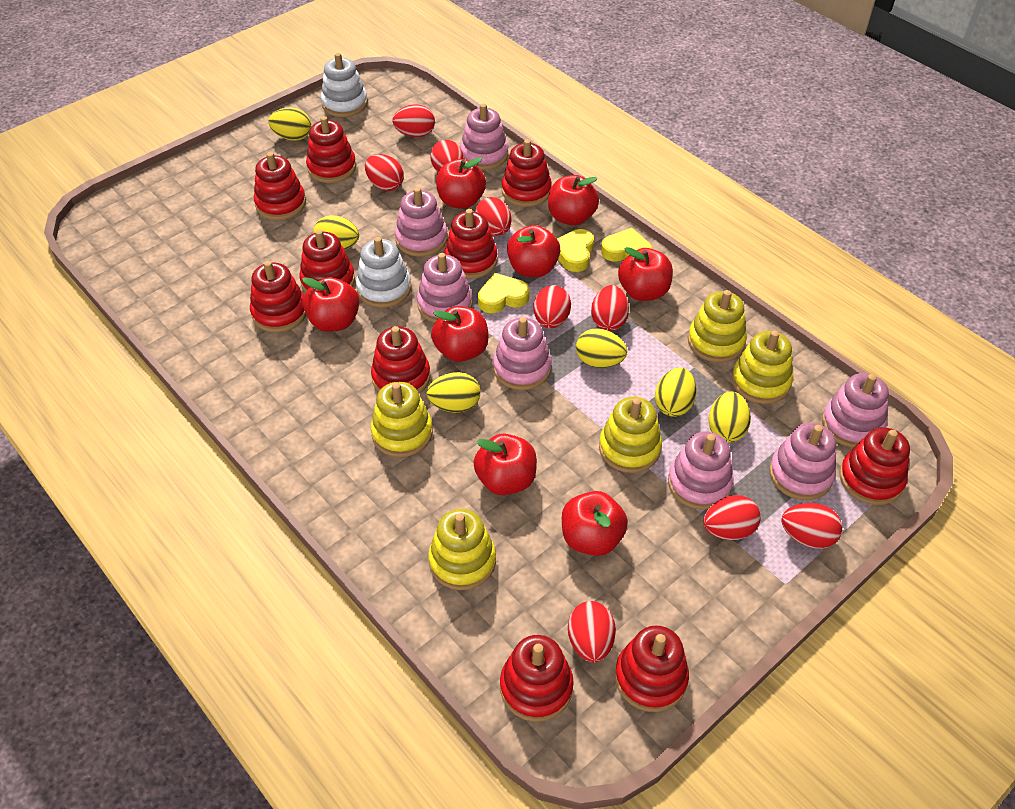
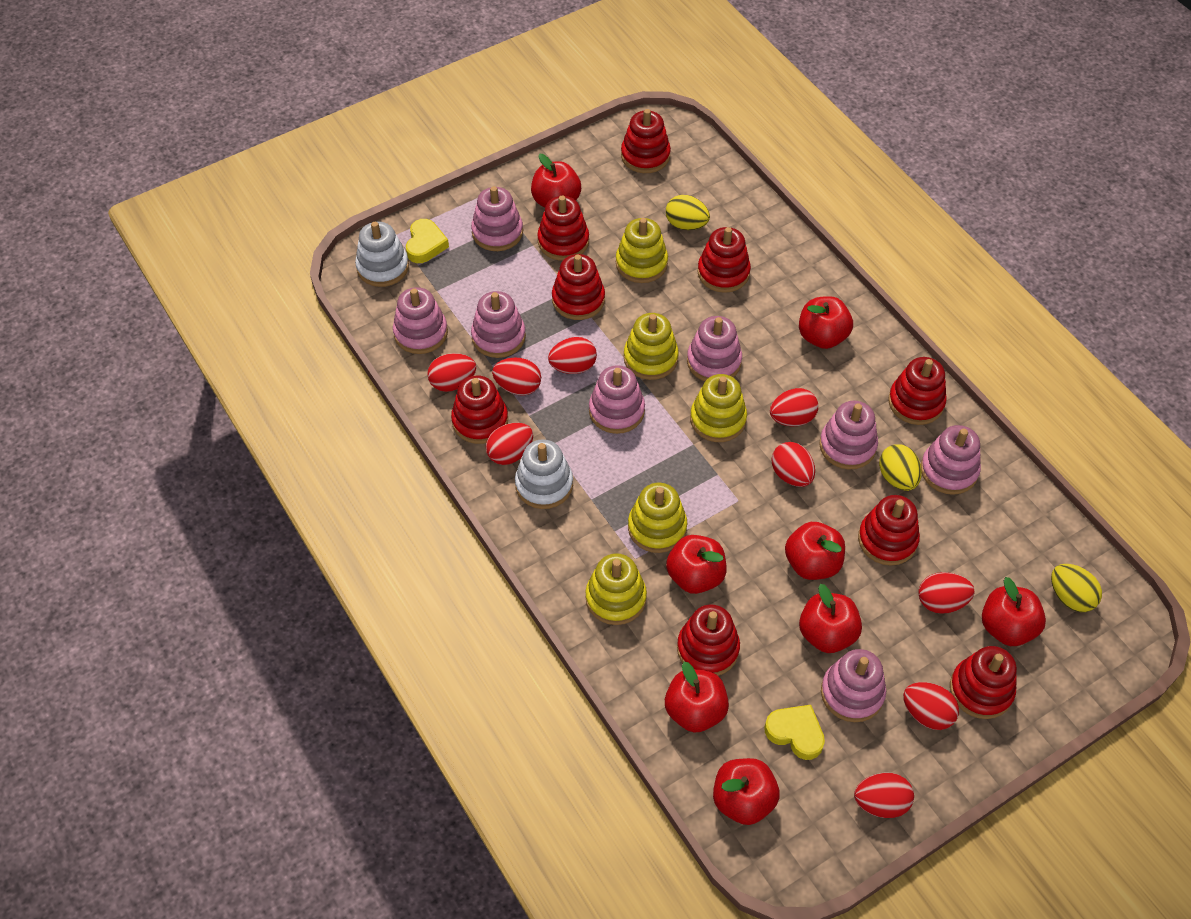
pink stacking toy: [395,187,447,257] [417,253,473,323] [460,104,508,170] [493,317,552,390] [668,432,734,510] [769,423,836,500] [822,373,889,448] = 7 -> [393,287,448,354] [471,186,523,251] [471,291,526,358] [589,365,645,434] [687,316,742,381] [819,401,878,470] [821,649,886,722] [921,425,981,495] = 8
red stacking toy: [250,261,306,332] [254,152,306,220] [299,229,355,293] [306,116,356,183] [371,326,431,394] [444,209,498,279] [500,635,574,722] [502,139,552,207] [615,625,689,712] [839,427,910,505] = 10 -> [451,376,508,444] [537,196,589,261] [552,254,605,320] [621,109,671,173] [677,604,740,676] [697,227,751,293] [858,495,920,566] [888,357,946,425] [950,646,1017,719] = 9
yellow egg: [268,108,311,141] [313,215,359,250] [426,372,480,413] [576,329,627,368] [655,367,697,417] [708,391,751,442] = 6 -> [666,195,710,230] [879,444,922,491] [1051,564,1102,612] = 3
yellow heart: [478,273,530,313] [557,229,594,272] [601,228,652,262] = 3 -> [406,219,449,263] [764,705,825,760] = 2

